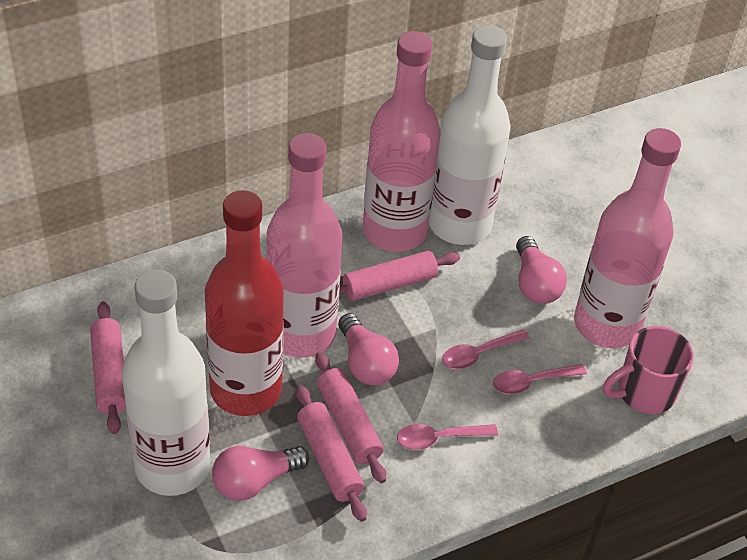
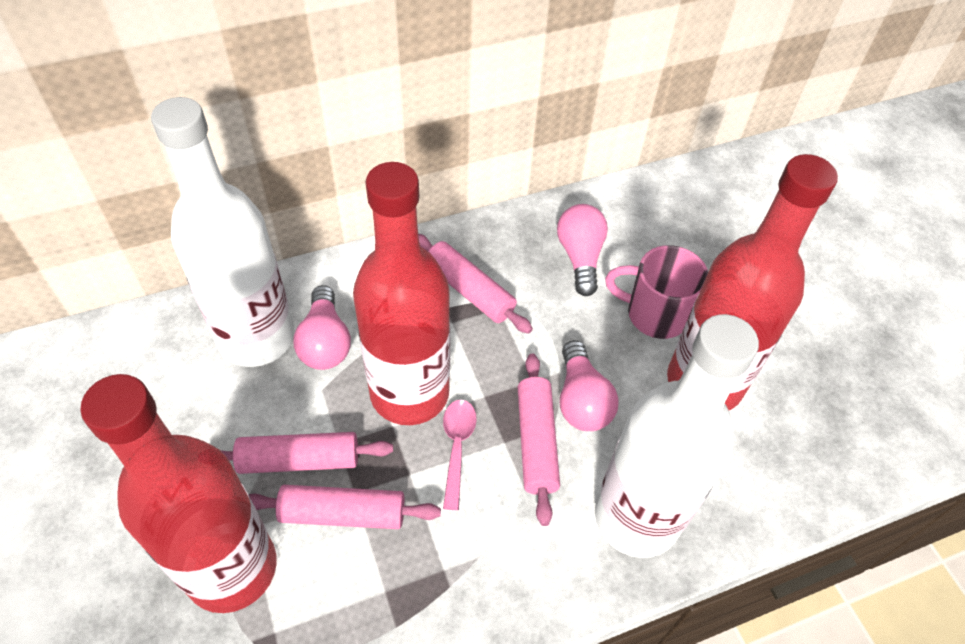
pink bottle: [267,133,342,358] [363,31,441,252] [574,128,681,348] = 3 -> none = 0
pink spoon: [397,424,498,450] [442,329,530,369] [493,364,587,395] = 3 -> [443,400,477,510] = 1
red bottle: [205,190,284,416] = 1 -> [80,374,277,613] [353,162,450,425] [667,154,838,410] = 3

